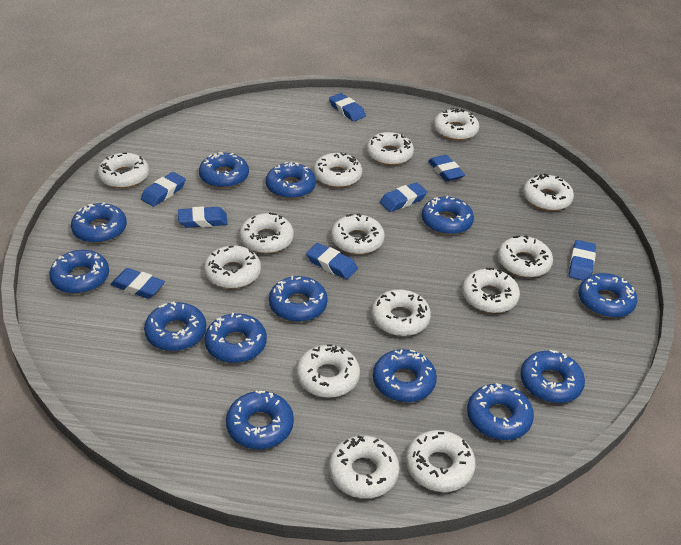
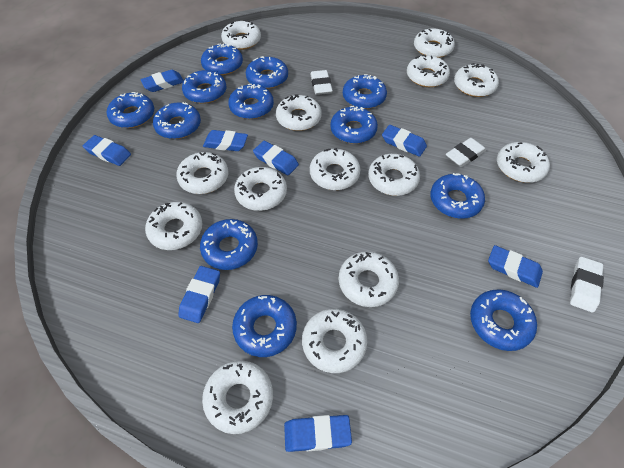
blue donut: [49,250,109,294] [71,203,127,243] [144,302,206,351] [199,152,249,188] [204,313,267,363] [226,391,294,449] [266,162,316,199] [269,276,328,322] [373,349,437,402] [422,196,474,235] [467,383,534,440] [520,350,585,403] [579,273,637,318] = 13 -> [107,92,154,128] [153,102,201,139] [182,70,226,104] [200,219,258,270] [201,43,243,75] [228,84,274,119] [232,295,297,357] [246,56,288,89] [330,106,378,144] [343,74,387,109] [430,173,485,219] [470,289,537,351] = 12
white eraser: none = 0 -> [310,70,333,95] [446,138,486,167] [570,257,604,313] = 3

